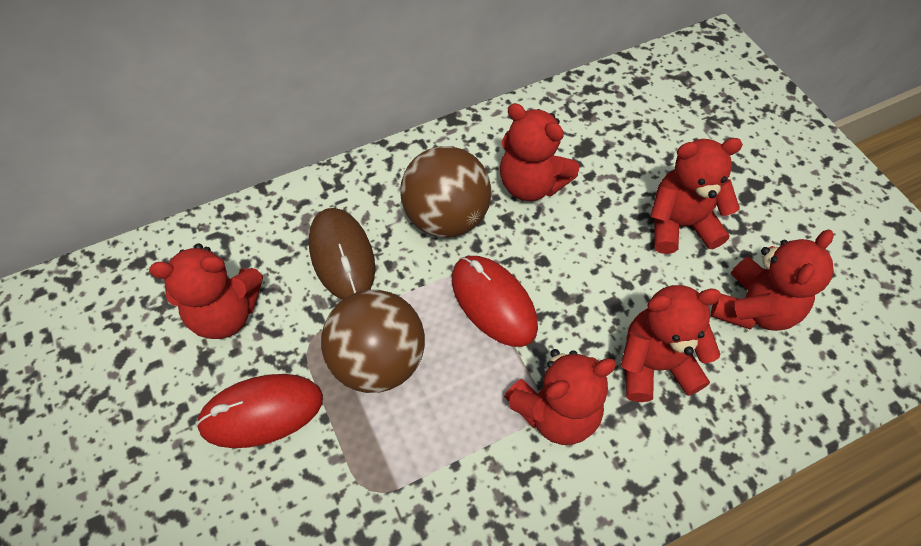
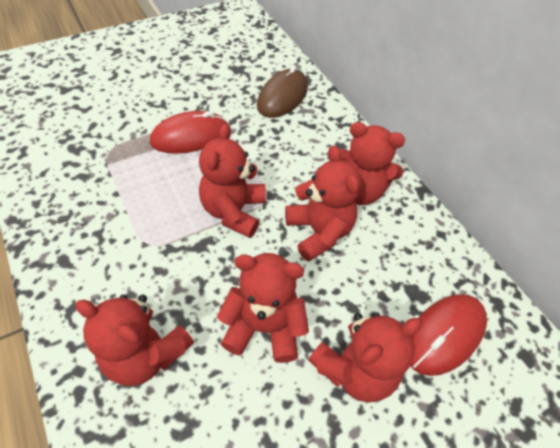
brown ball: [321,290,425,393] [400,146,492,238] = 2 -> none = 0

